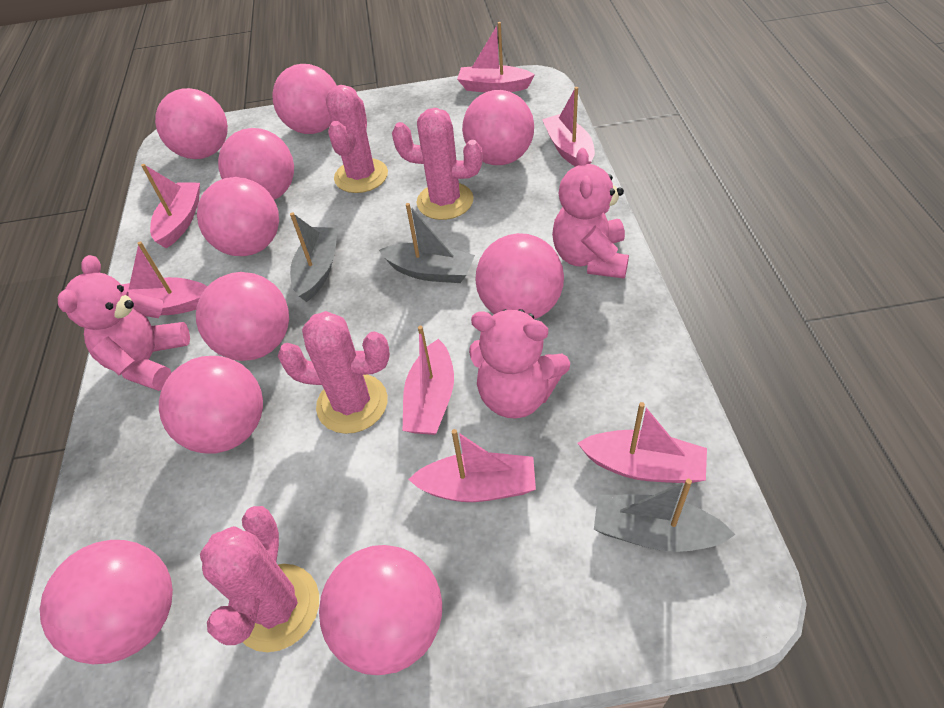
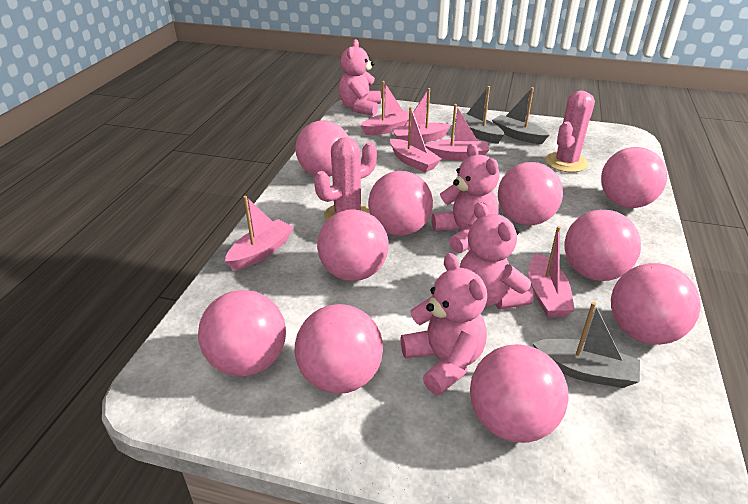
pink boat: [121,241,207,315] [141,164,200,248] [403,326,454,435] [408,429,536,502] [457,22,535,93] [542,87,595,167] [577,402,707,483] = 7 -> [225,196,294,270] [360,81,409,135] [390,107,441,173] [392,88,451,143] [425,104,489,160] [529,226,575,317] = 6
pink cactus: [200,506,319,652] [278,311,390,434] [326,85,388,193] [392,108,483,220] = 4 -> [314,137,377,221] [546,90,595,172] = 2
pink teddy bear: [58,255,190,391] [469,309,570,418] [552,148,629,279] = 3 -> [339,39,381,116] [400,253,487,395] [432,144,499,253] [459,202,534,310] = 4

